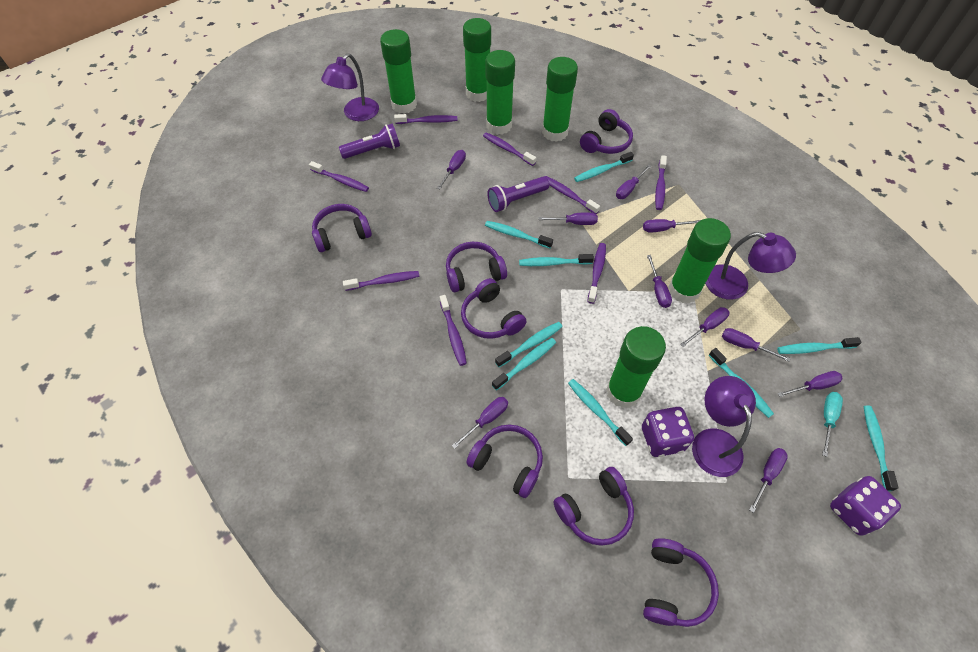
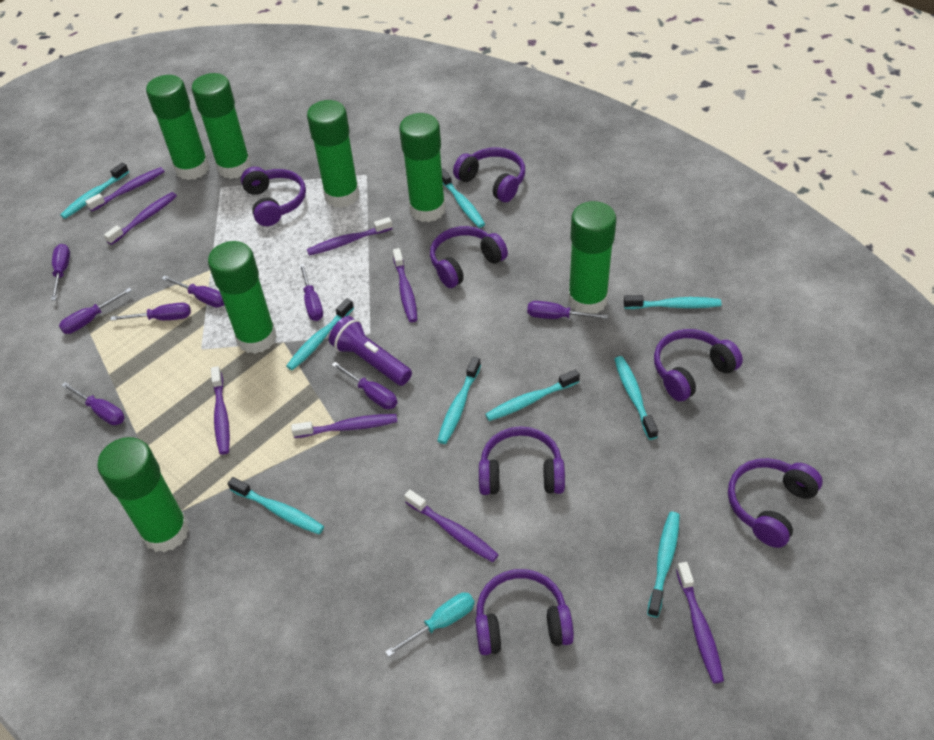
green glue stick: [380,29,417,114] [463,18,491,102] [485,50,515,135] [542,57,578,142] [606,326,666,408] [668,218,731,303] = 6 -> [97,437,189,553] [146,75,209,180] [192,73,251,179] [208,241,277,354] [307,100,360,208] [399,113,446,222] [568,201,616,314] = 7
purple dice: [642,407,694,457] [830,476,901,536] = 2 -> none = 0
purple flashlight: [339,124,400,159] [487,176,549,212] = 2 -> [329,316,412,386] = 1
purple lamp: [321,54,379,121] [692,376,756,477] [706,232,796,300] = 3 -> none = 0
purple screwdriver: [437,150,466,189] [452,397,508,449] [538,212,598,225] [616,165,652,199] [643,219,701,232] [647,255,672,308] [680,307,729,347] [722,328,791,362] [749,448,788,513] [777,371,843,397] = 10 -> [51,244,70,301] [59,288,132,334] [61,382,125,425] [111,303,191,321] [161,275,224,307] [299,264,323,321] [332,362,397,409] [527,301,608,319] = 8

